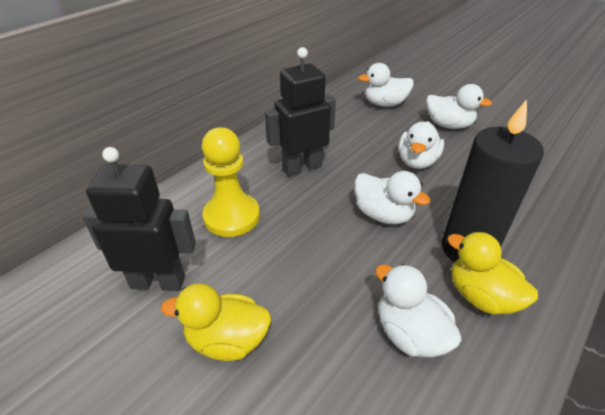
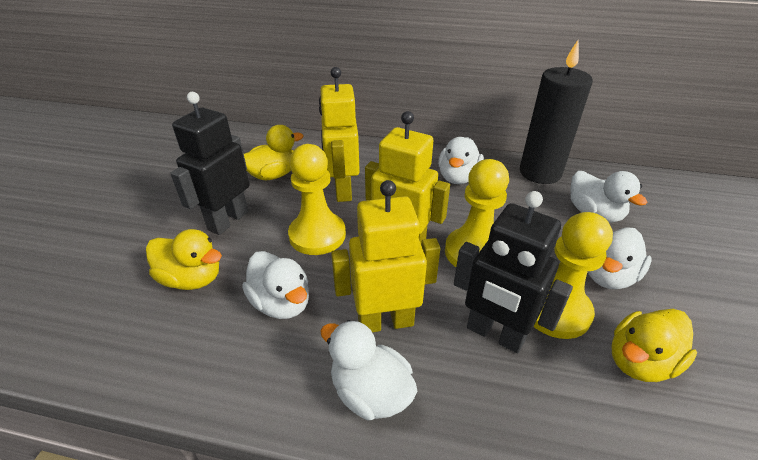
yellow duck: [161,283,272,361] [447,232,538,314] = 2 -> [146,229,222,290] [244,125,304,180] [611,309,697,382] = 3
yellow pawn: [202,127,260,237] = 1 -> [288,144,346,255] [445,159,509,267] [533,212,613,339] = 3
yellow robot: none = 0 -> [319,67,360,202] [331,180,440,332] [365,111,450,243] = 3

